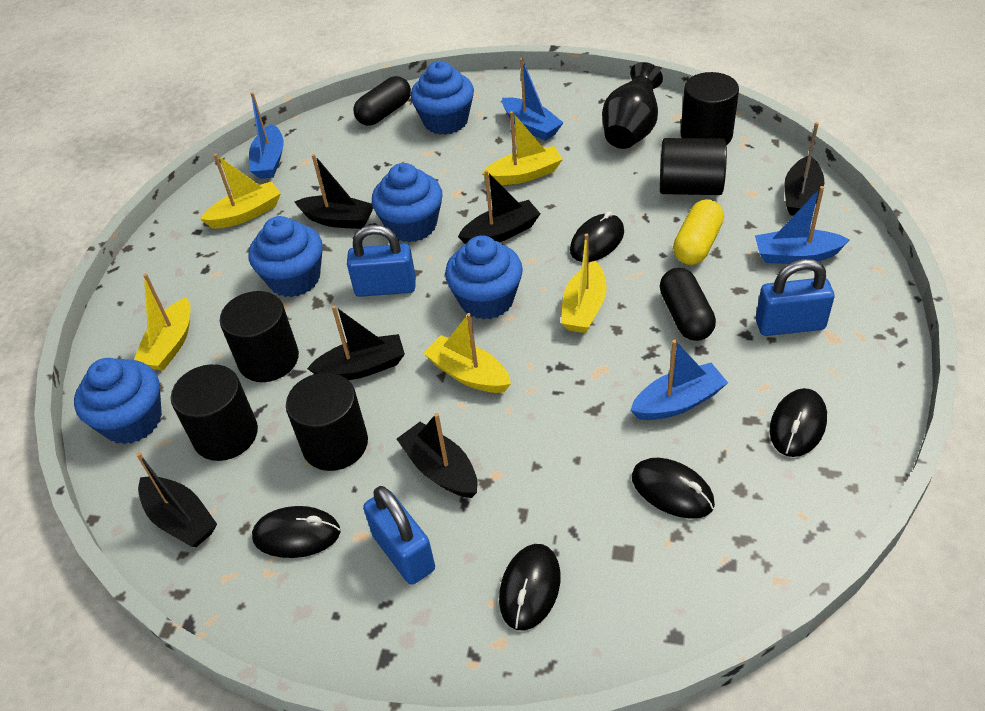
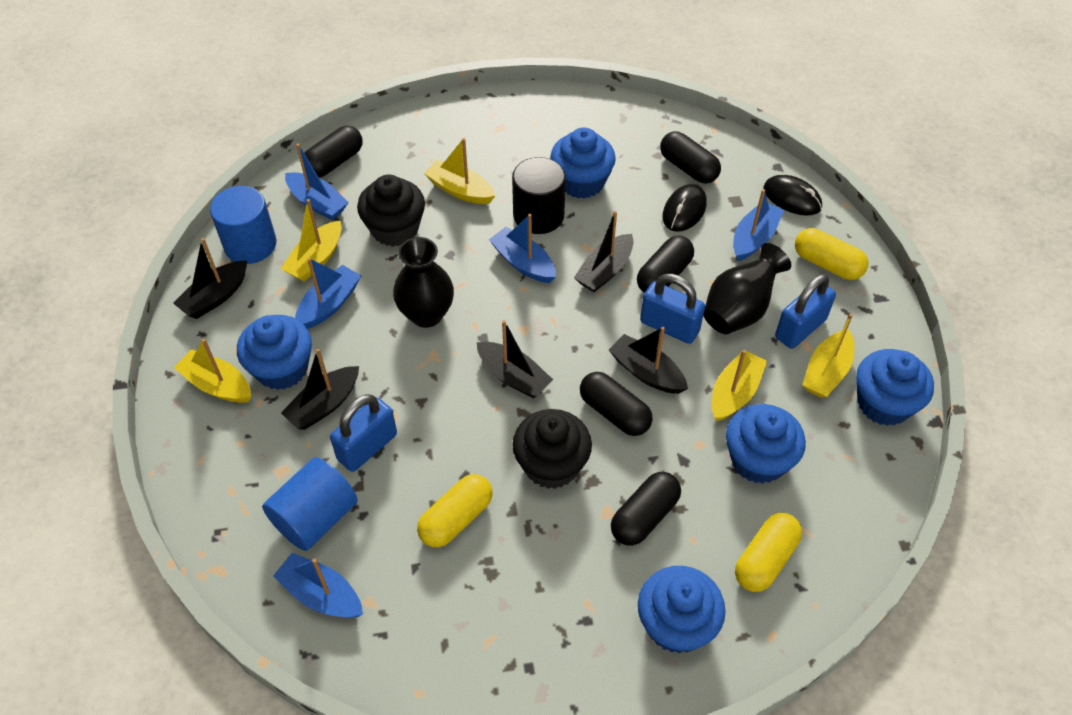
black boat: [136,452,217,547] [294,154,373,229] [307,305,405,380] [397,413,477,498] [458,170,541,244] [784,122,824,216] = 6 -> [173,238,247,319] [281,348,359,430] [476,320,553,398] [574,211,633,292] [609,327,688,394] = 5
black capsule: [354,76,411,126] [660,268,716,341] = 2 -> [304,126,363,178] [580,372,653,436] [611,472,681,546] [637,236,694,293] [660,131,721,184] = 5
black cupcake: none = 0 -> [357,175,425,247] [512,409,592,489] = 2
black cylinder: [171,364,258,461] [220,291,299,382] [286,372,368,471] [660,138,727,195] [681,72,739,145] = 5 -> [512,157,566,234] = 1
black mouse: [252,506,340,558] [499,544,561,631] [570,211,624,262] [632,458,715,519] [770,388,827,457] = 5 -> [662,184,707,232] [763,175,822,215] = 2
black vase: [602,62,663,149] = 1 -> [393,237,454,328] [704,243,791,334] = 2
blue boat: [249,92,284,179] [502,58,564,141] [630,340,728,420] [755,186,850,264] = 4 -> [273,553,363,618] [285,143,349,220] [295,258,361,329] [489,214,556,283] [733,189,784,261] = 5
blue cylinder: none = 0 -> [210,186,277,264] [262,457,358,551] = 2
yellow capsule: [673,199,724,265] = 1 -> [417,474,493,548] [735,513,802,592] [795,228,868,280] = 3

